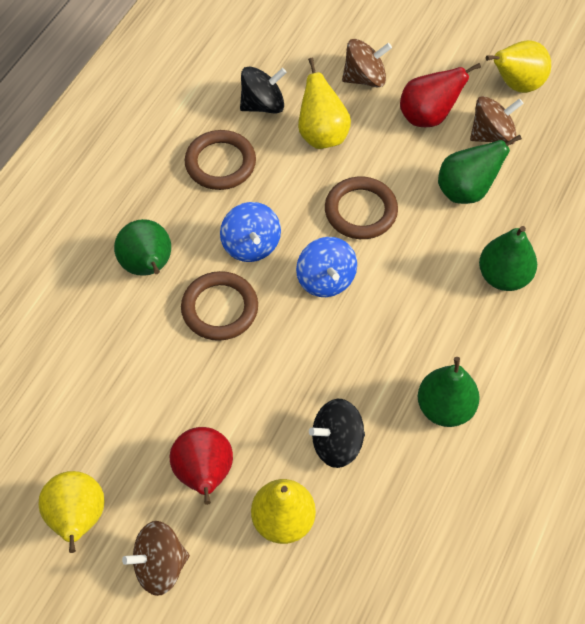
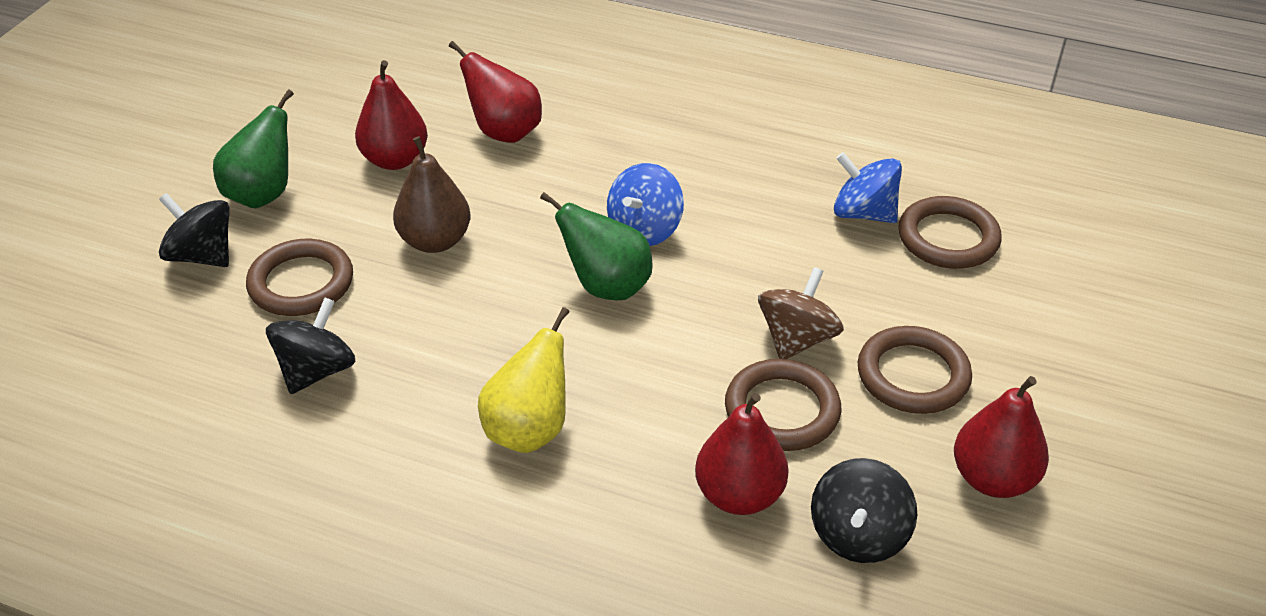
black spinning top: [240,66,287,114] [309,399,365,468] = 2 -> [159,193,230,267] [266,298,355,394] [811,458,917,563] = 3
brown pear: none = 0 -> [393,136,470,253] = 1
brown ring: [181,271,258,341] [184,130,256,190] [325,177,398,239] = 3 -> [246,239,353,316] [725,359,841,451] [858,326,972,414] [898,196,1002,269] = 4
brown spinning top: [122,521,190,596] [342,39,392,87] [470,96,524,145] = 3 -> [758,267,844,359] = 1
green pear: [114,219,171,276] [418,357,480,427] [438,135,522,204] [479,226,537,291] = 4 -> [213,90,294,208] [540,192,653,300] = 2
red pear: [170,427,233,505] [400,63,481,127] = 2 -> [355,60,428,170] [449,41,542,143] [695,393,789,515] [954,376,1049,498] = 4
yellow pear: [39,471,104,553] [251,479,316,544] [298,58,351,149] [486,40,551,93] = 4 -> [478,307,569,453] = 1

